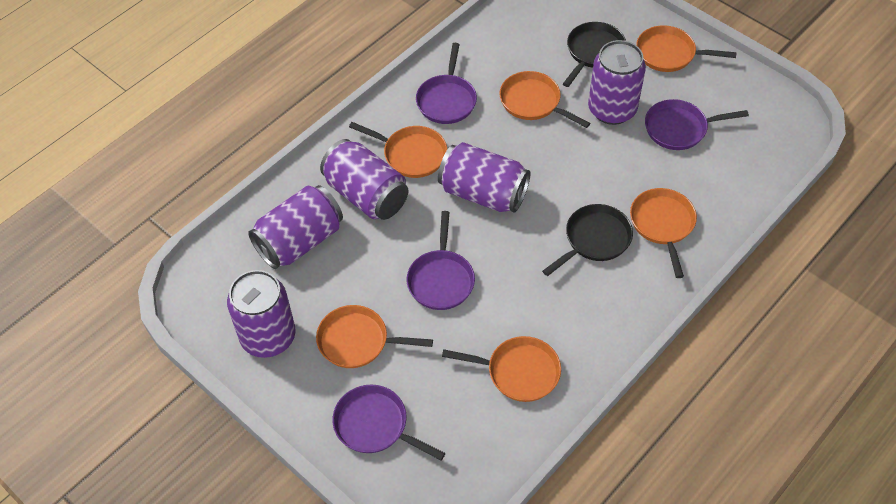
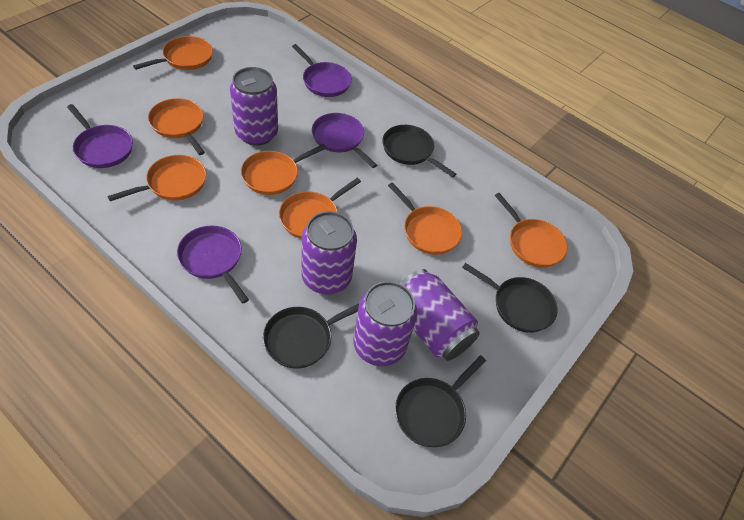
black pan: [542,204,633,276] [563,22,626,87] = 2 -> [263,304,359,369] [382,125,456,178] [395,355,486,447] [462,263,558,333] = 4
orange pan: [316,305,433,368] [349,122,447,178] [442,336,561,402] [499,71,591,128] [630,188,697,278] [636,25,737,72] = 6 -> [107,155,206,201] [133,36,213,70] [148,98,205,155] [241,144,327,195] [279,178,361,239] [388,182,462,255] [495,193,567,268] = 7
purple can: [227,270,295,358] [248,185,343,269] [320,139,409,220] [438,142,530,213] [588,40,646,125] = 5 -> [230,67,278,146] [301,211,357,294] [353,281,417,366] [400,269,480,361] = 4

